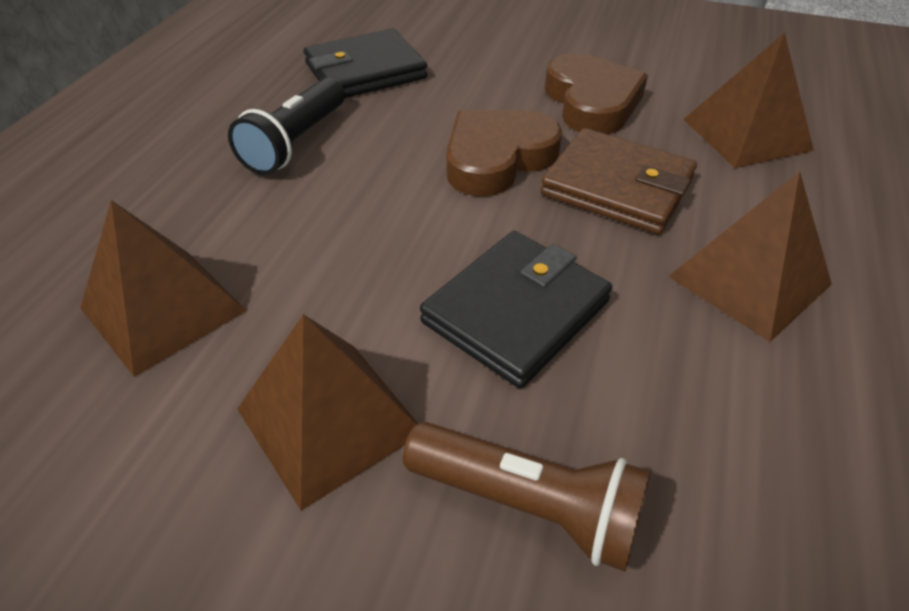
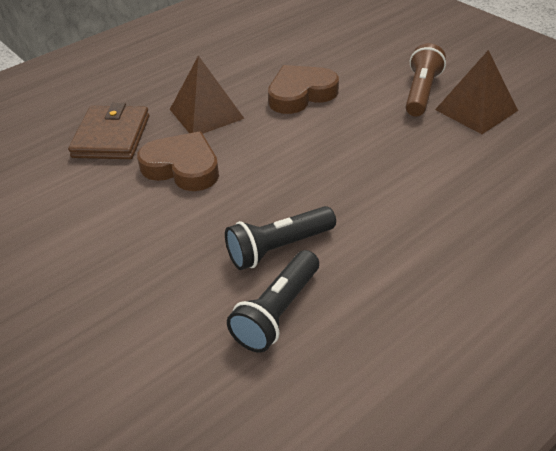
black flashlight: [228,77,345,175] = 1 -> [225,206,336,270] [227,250,319,353] = 2
black wallet: [304,29,427,98] [420,231,612,388] = 2 -> none = 0
brown pyramid: [80,200,247,377] [237,314,418,511] [668,171,832,342] [683,33,814,168] = 4 -> [170,56,245,134] [435,50,518,134] = 2

